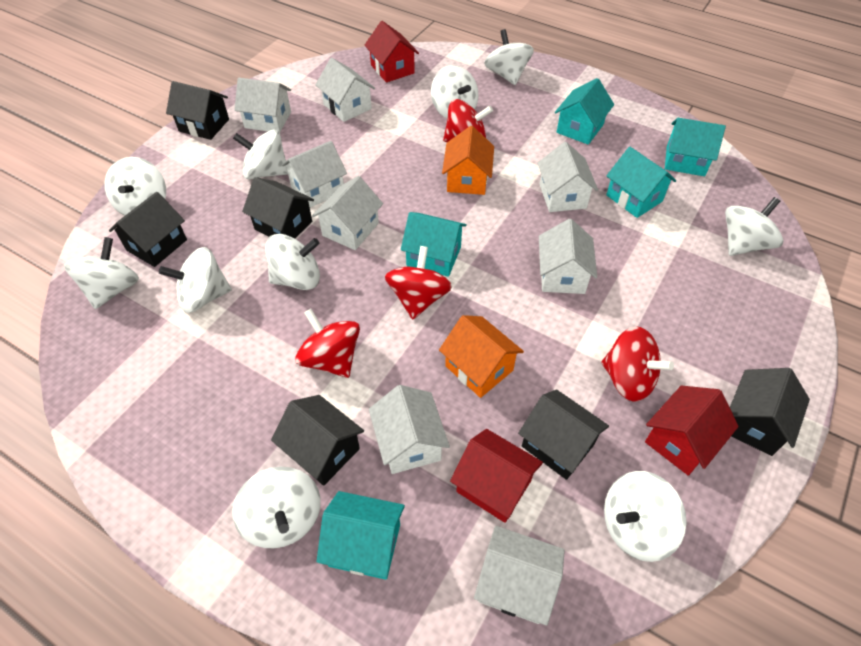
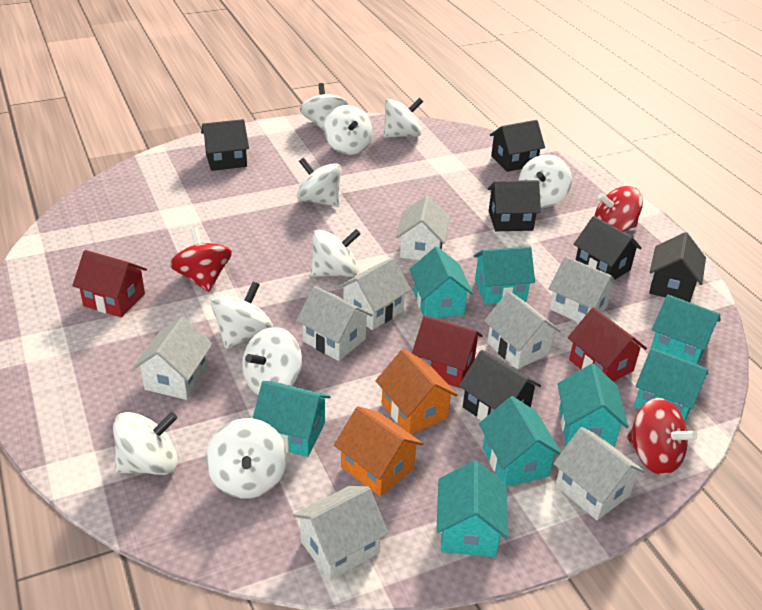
red spinning top: [295,309,360,378] [385,246,452,319] [443,99,493,142] [601,326,674,402] = 4 -> [170,227,232,292] [594,186,643,232] [627,398,698,475] = 3
turquoise house: [317,491,405,580] [401,212,467,277] [555,78,614,145] [606,147,676,218] [665,118,726,176] = 5 -> [253,381,331,457] [409,247,473,318] [436,460,508,557] [474,246,535,305] [479,396,561,486] [558,364,629,447] [634,348,708,422] [651,295,720,364] = 8

